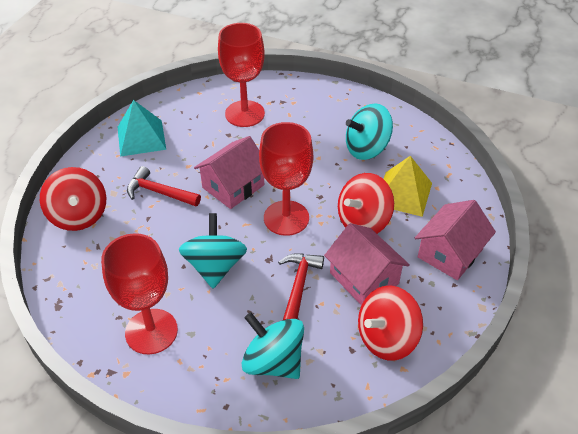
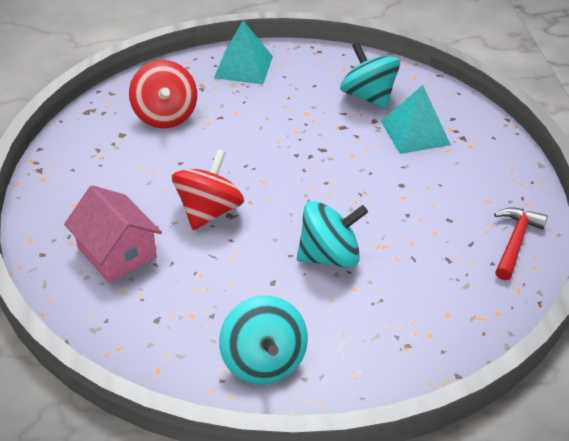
pink house: [194,136,264,209] [324,223,410,305] [415,200,496,280] = 3 -> [64,185,162,283] = 1
red goblet: [101,233,178,354] [218,23,265,127] [259,122,313,236] = 3 -> none = 0
red hammer: [127,166,201,206] [278,253,324,320] = 2 -> [494,207,548,280] = 1
red spinning top: [40,167,107,231] [338,173,394,234] [358,286,423,361] = 3 -> [129,60,197,128] [172,149,244,230] = 2
turquoise pyramid: [118,100,166,157] = 1 -> [214,21,273,84] [381,85,451,154] = 2
yellow pyramid: [383,156,432,217] = 1 -> none = 0

